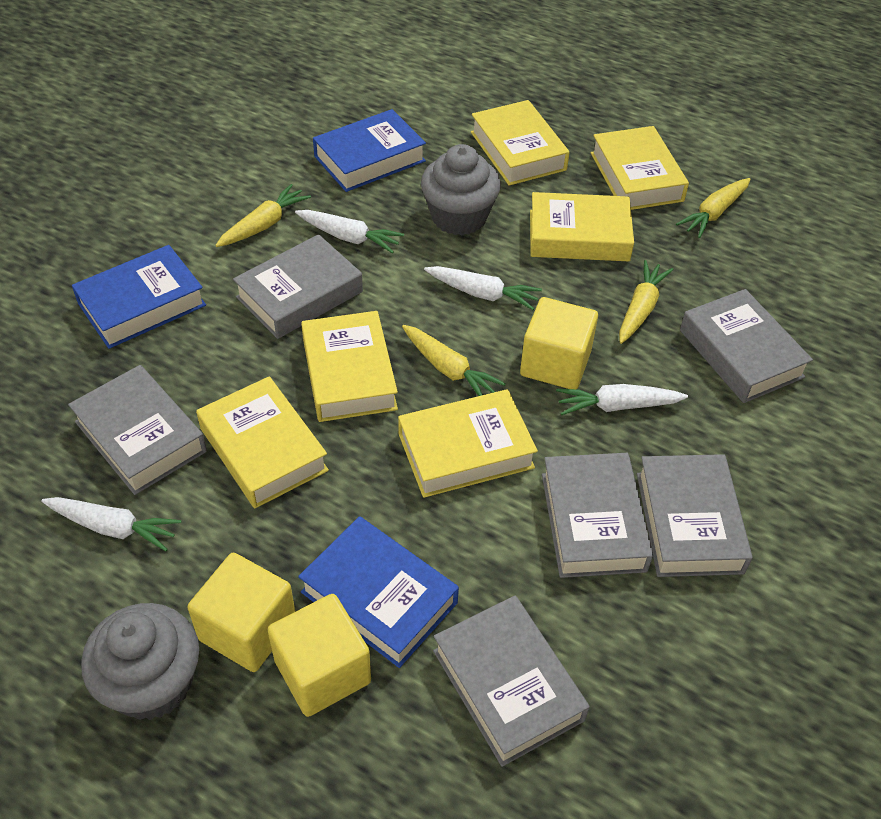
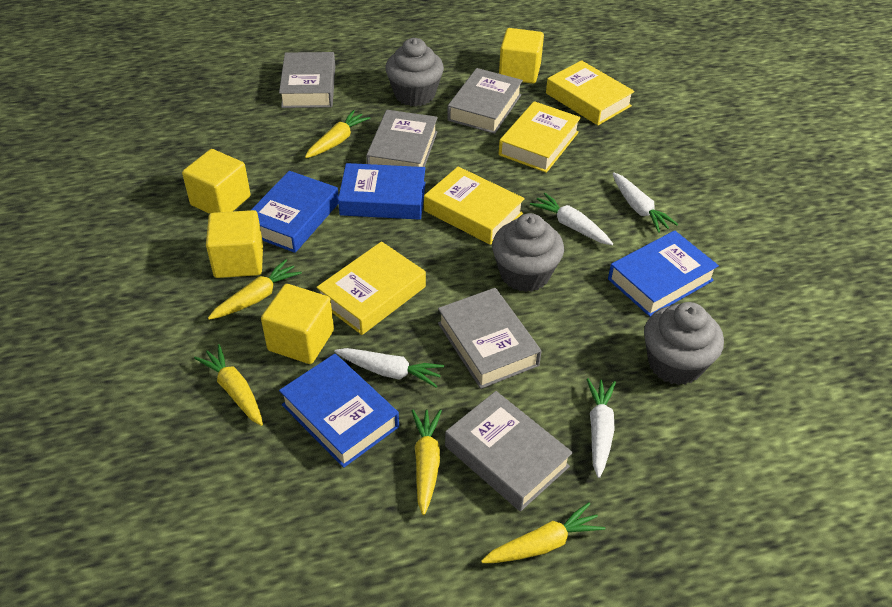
blue book: [72,245,206,349] [298,516,459,668] [313,109,426,192] = 3 -> [251,171,339,253] [279,354,399,468] [338,163,426,220] [608,230,719,317] = 4
grey book: [68,365,207,495] [233,234,363,339] [433,596,590,767] [542,453,653,578] [637,454,753,577] [680,289,813,403] = 6 -> [279,52,335,108] [366,110,438,167] [438,288,542,389] [445,391,573,512] [447,68,523,134] = 5
grey cupcake: [81,603,199,720] [421,144,501,235] = 2 -> [385,38,444,107] [492,213,564,292] [644,302,724,385] = 3
yellow book: [196,376,329,508] [301,311,398,422] [398,389,538,498] [471,100,570,186] [530,192,634,261] [591,126,689,210] = 6 -> [316,241,426,335] [424,166,525,245] [499,101,581,173] [546,60,635,125] = 4
yellow carrot: [215,184,311,247] [402,325,506,396] [619,260,673,344] [676,178,751,238] = 4 -> [194,344,263,426] [208,259,302,320] [305,110,370,158] [411,410,442,515] [481,502,606,563] = 5
yellow cube: [187,552,295,672] [267,594,371,717] [520,297,598,389] = 3 -> [182,149,251,214] [206,210,263,278] [261,284,334,364] [499,28,544,84] = 4

